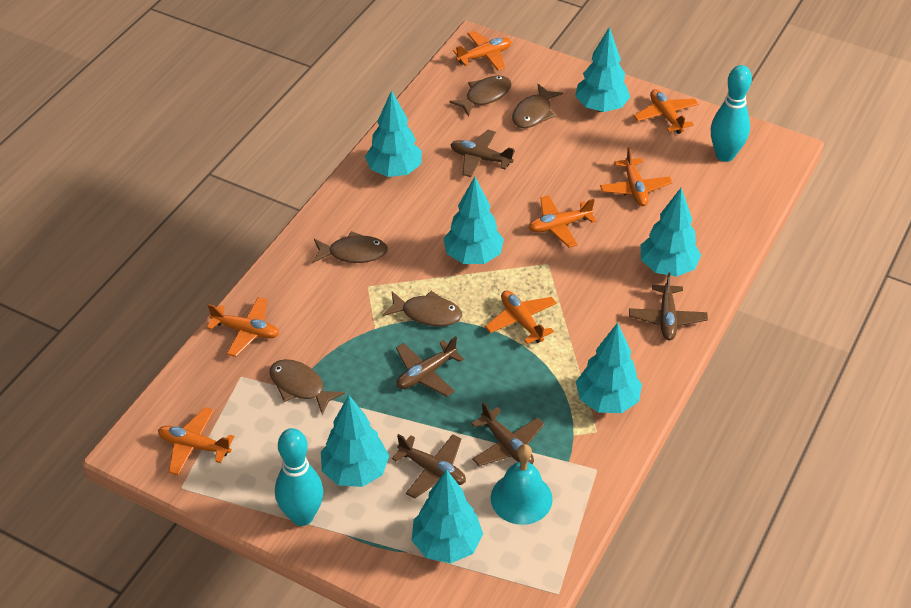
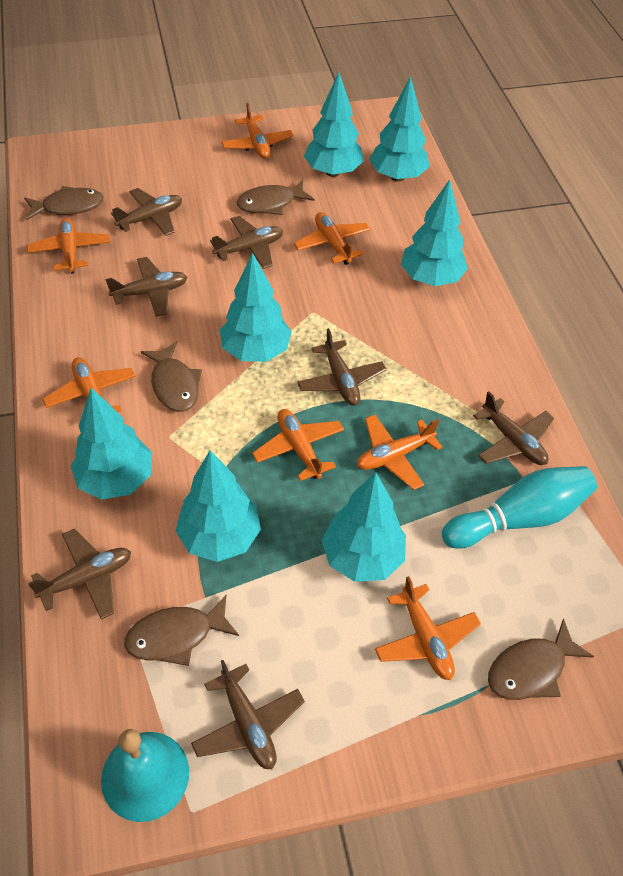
brown plane: [392,434,466,499] [396,336,464,397] [450,130,515,177] [471,402,544,466] [629,273,708,340] = 5 -> [28,529,131,620] [105,257,187,317] [111,188,182,236] [191,660,305,769] [210,216,283,269] [297,328,386,406] [473,391,554,465] = 7
turquoise bowling pin: [275,428,323,526] [711,65,752,162] = 2 -> [442,466,597,549] = 1

